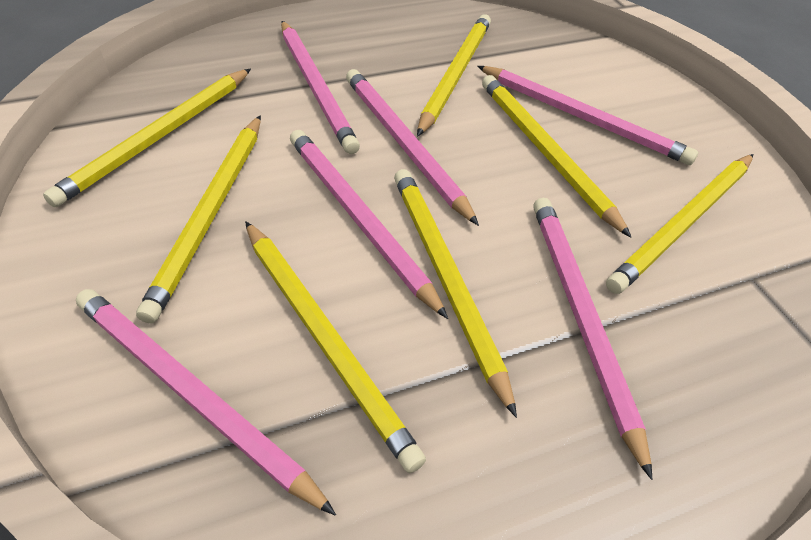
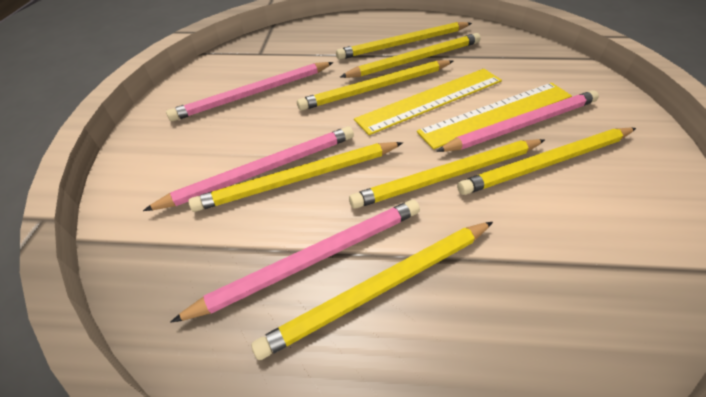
pink pencil: [76,289,336,516] [281,21,360,154] [290,130,448,319] [346,69,479,226] [477,66,698,165] [533,198,652,480] = 6 -> [143,126,354,211] [166,62,333,122] [170,200,420,323] [436,90,599,152] = 4
yellow ruler: none = 0 -> [354,69,502,135] [417,83,572,149] = 2

